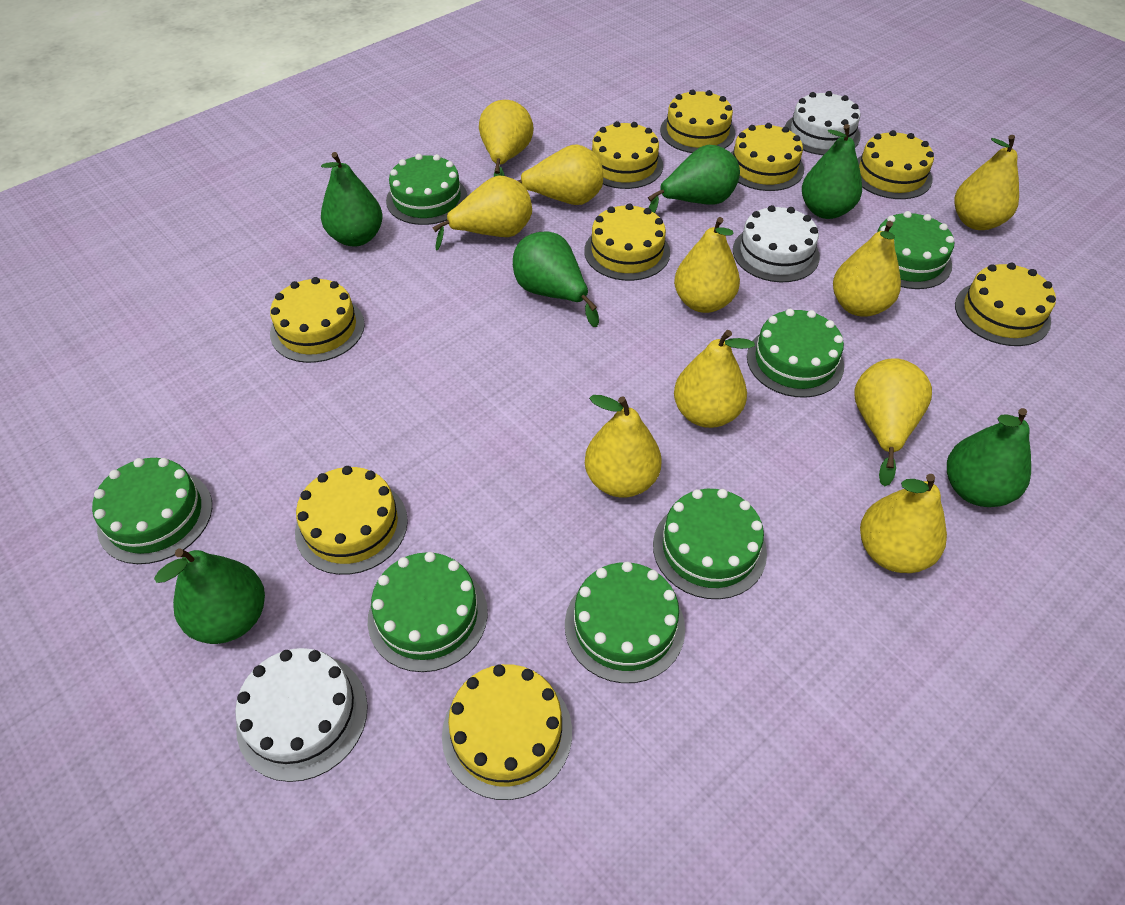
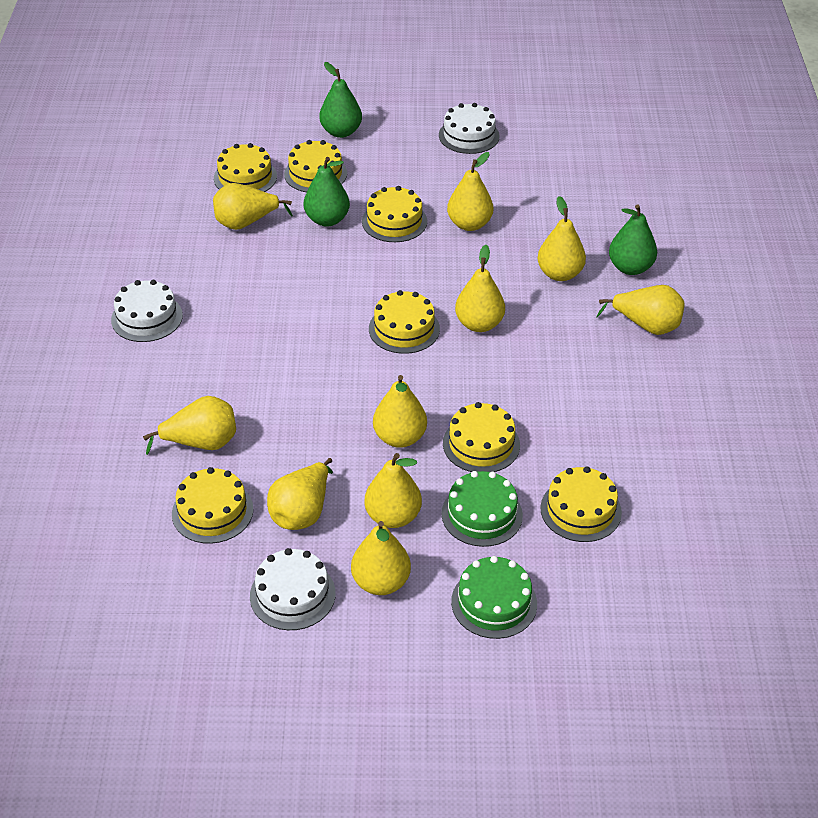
green cake: [92,458,212,564] [368,552,488,672] [386,154,467,225] [565,562,685,683] [653,489,767,599] [747,309,844,398] [877,211,954,289] = 7 -> [441,471,523,547] [451,556,537,639] = 2
green pear: [154,548,265,644] [321,152,383,247] [513,231,599,327] [648,145,740,213] [802,124,862,219] [947,408,1031,507] = 6 -> [304,157,350,227] [319,62,362,138] [609,204,657,275] = 3
yellow cake: [270,277,365,363] [295,466,408,575] [442,664,572,800] [584,203,670,281] [592,121,663,189] [660,89,736,153] [731,123,804,191] [857,130,934,199] [955,263,1056,346] = 9 -> [172,467,254,544] [214,143,277,192] [284,140,347,192] [362,186,427,242] [369,290,440,354] [443,402,520,472] [540,466,622,542] = 7

